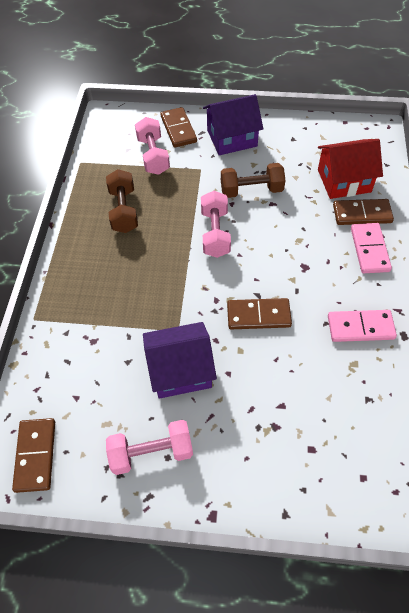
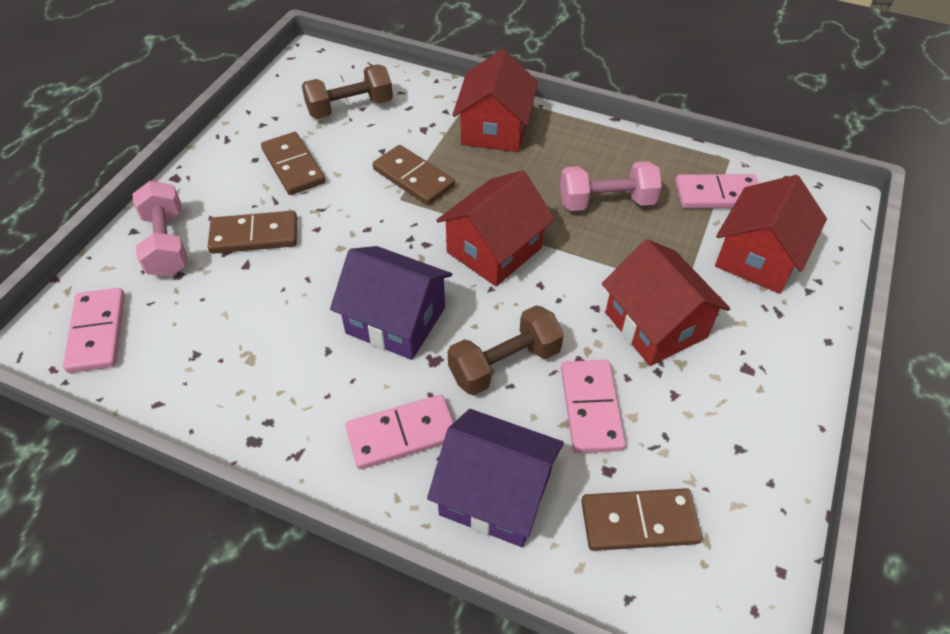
pink domino: [328,310,397,342] [351,223,392,273] = 2 -> [63,288,125,373] [345,395,454,469] [561,360,626,453] [675,174,759,208] = 4
pink dumbbell: [106,420,193,475] [135,117,170,175] [201,191,231,258] = 3 -> [133,181,188,277] [560,161,662,211] = 2
red house: [318,139,383,199] = 1 -> [436,170,555,286] [452,49,538,152] [602,239,730,366] [715,175,827,294] = 4

